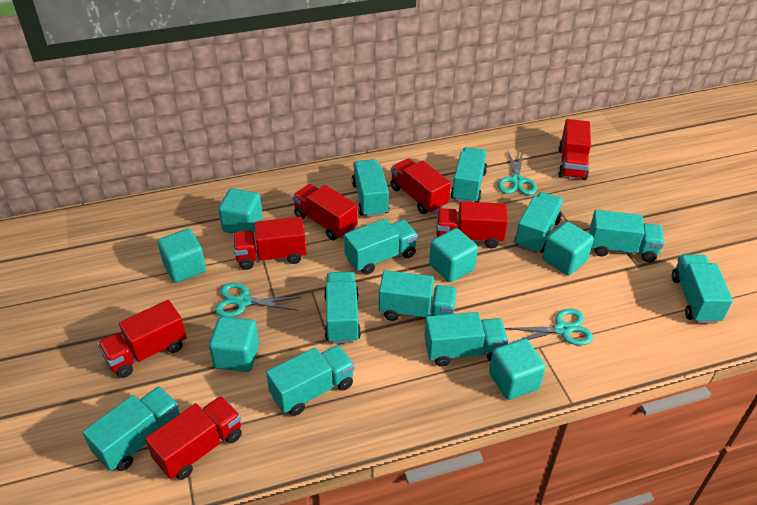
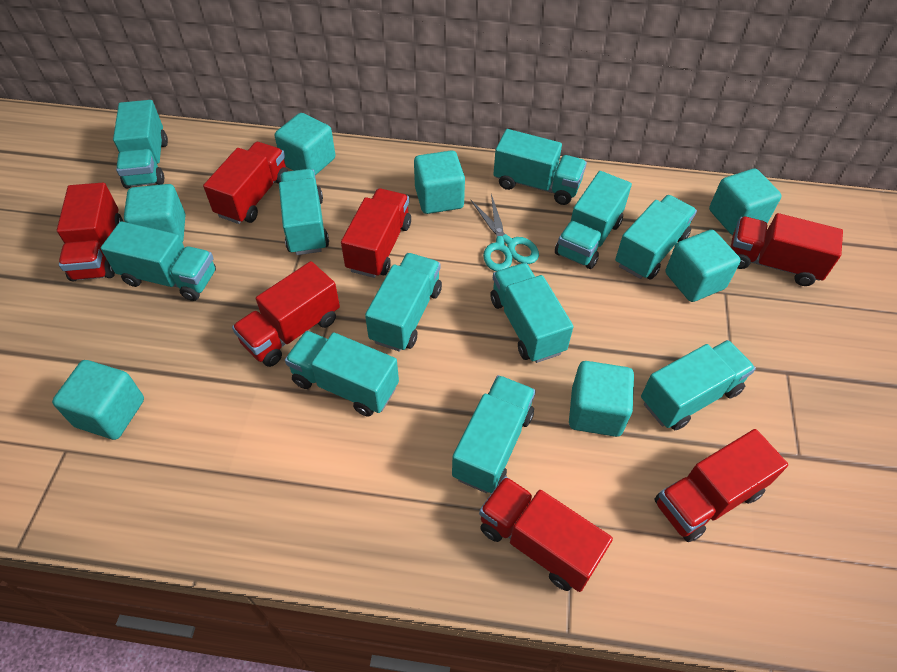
turquoise cube: [158,229,206,283] [209,317,259,372] [219,189,263,233] [429,228,478,282] [489,339,546,400] [543,222,594,275] = 6 -> [52,360,144,440] [124,184,185,243] [275,113,335,175] [414,151,465,214] [569,361,634,437] [665,230,741,302] [709,168,782,235] = 7
turquoise scissors: [215,283,302,317] [498,150,537,195] [505,309,593,345] = 3 -> [470,194,539,271] = 1

